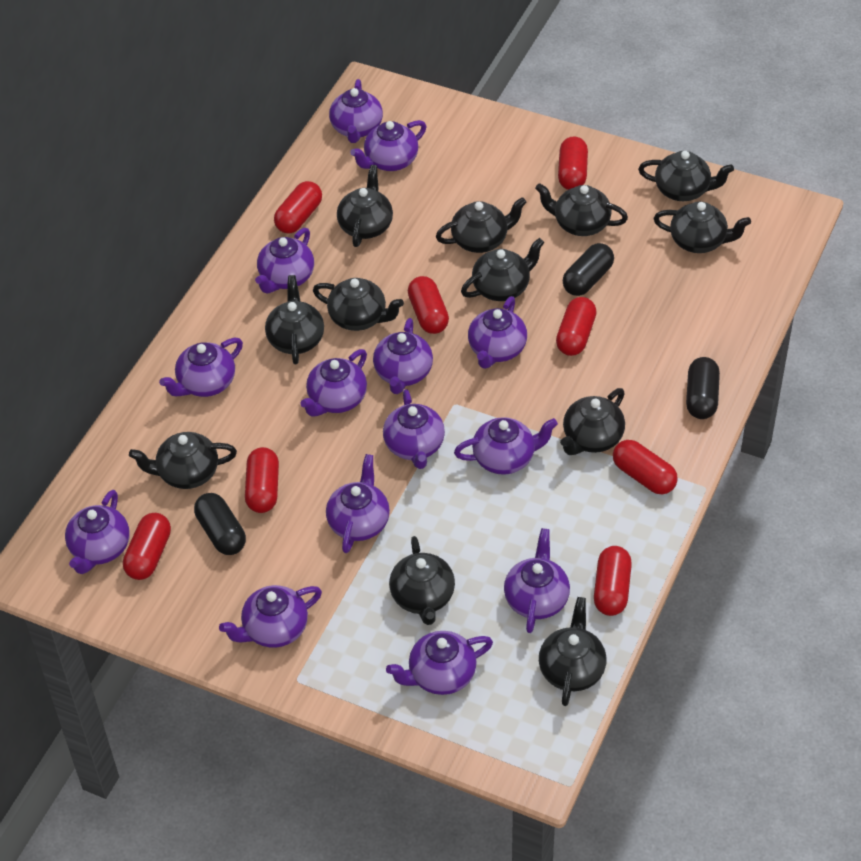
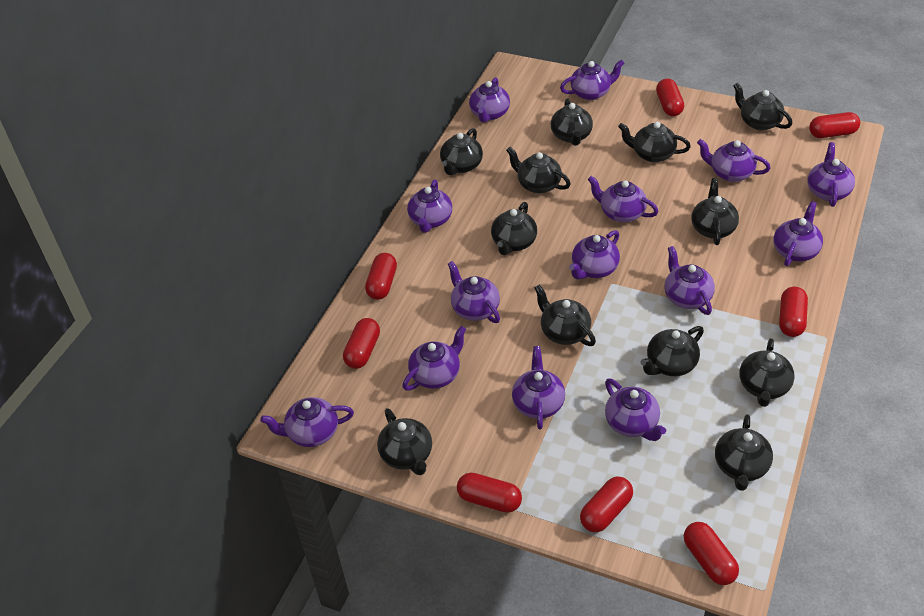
black capsule: [194,493,246,555] [563,243,614,296] [686,357,720,419] = 3 -> none = 0

